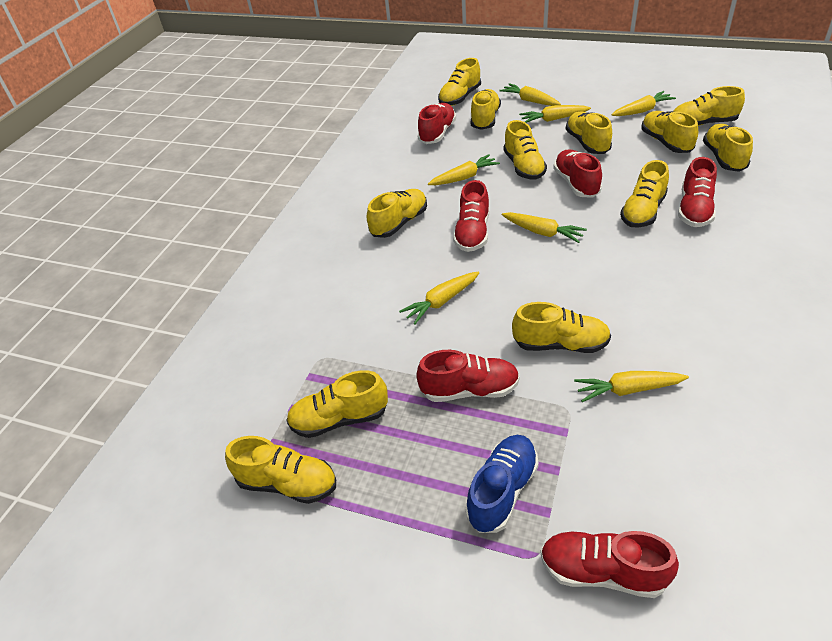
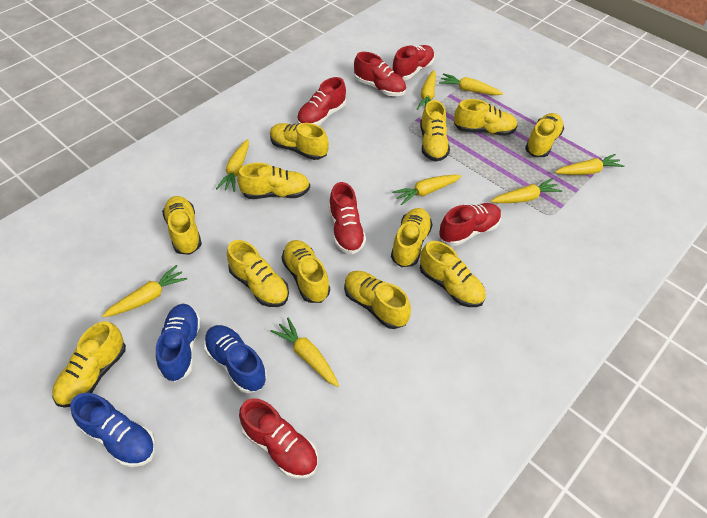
blue shoe: [465,435,539,533] = 1 -> [70,393,156,467] [156,304,201,382] [204,325,267,393] = 3
yellow carrot: [399,271,479,324] [428,154,500,185] [499,83,561,106] [502,212,587,243] [519,105,591,123] [574,371,689,402] [612,91,676,116] = 7 -> [102,265,187,317] [216,139,249,192] [270,318,339,387] [392,175,461,205] [417,70,436,110] [439,73,503,95] [491,178,562,203] [555,154,624,175] = 8

